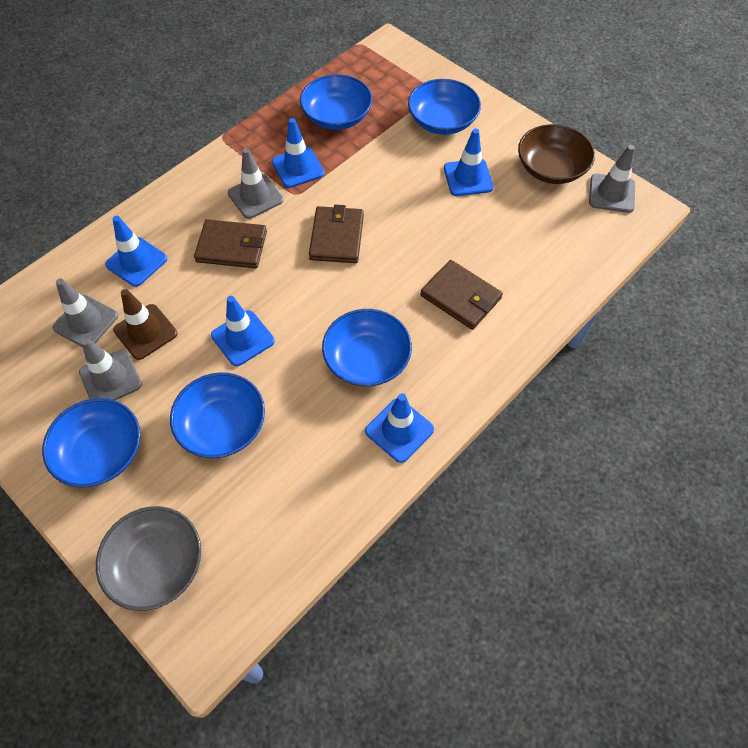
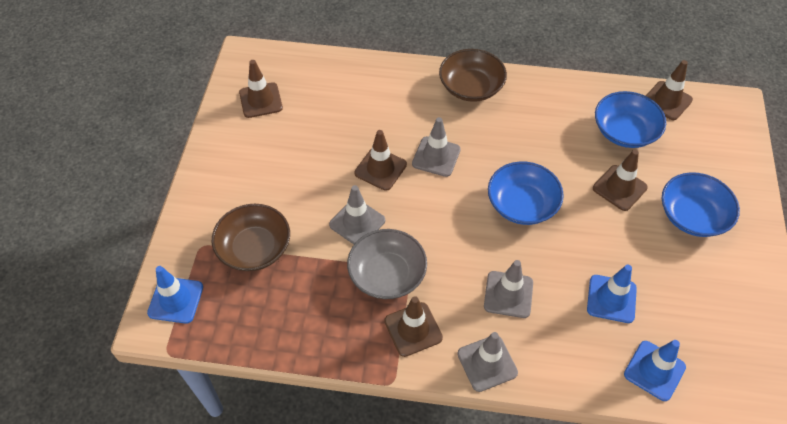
blue bowl: [42,398,140,487] [170,372,265,458] [300,74,372,130] [322,309,412,386] [408,79,481,135] = 5 -> [488,161,564,225] [595,91,666,148] [662,172,740,237] = 3
blue traffic cone: [105,216,167,287] [211,296,275,366] [272,118,324,188] [365,393,434,463] [444,129,493,196] = 5 -> [147,266,203,324] [587,265,637,323] [624,340,686,401] = 3
brown bowl: [518,124,595,184] = 1 -> [212,204,290,271] [439,49,507,102] = 2
brown traffic cone: [113,289,177,360] = 1 -> [239,60,283,118] [354,130,407,191] [384,296,443,357] [593,150,648,211] [646,60,693,120] = 5
brown wallet: [194,219,267,268] [309,205,364,263] [420,260,503,330] = 3 -> none = 0

